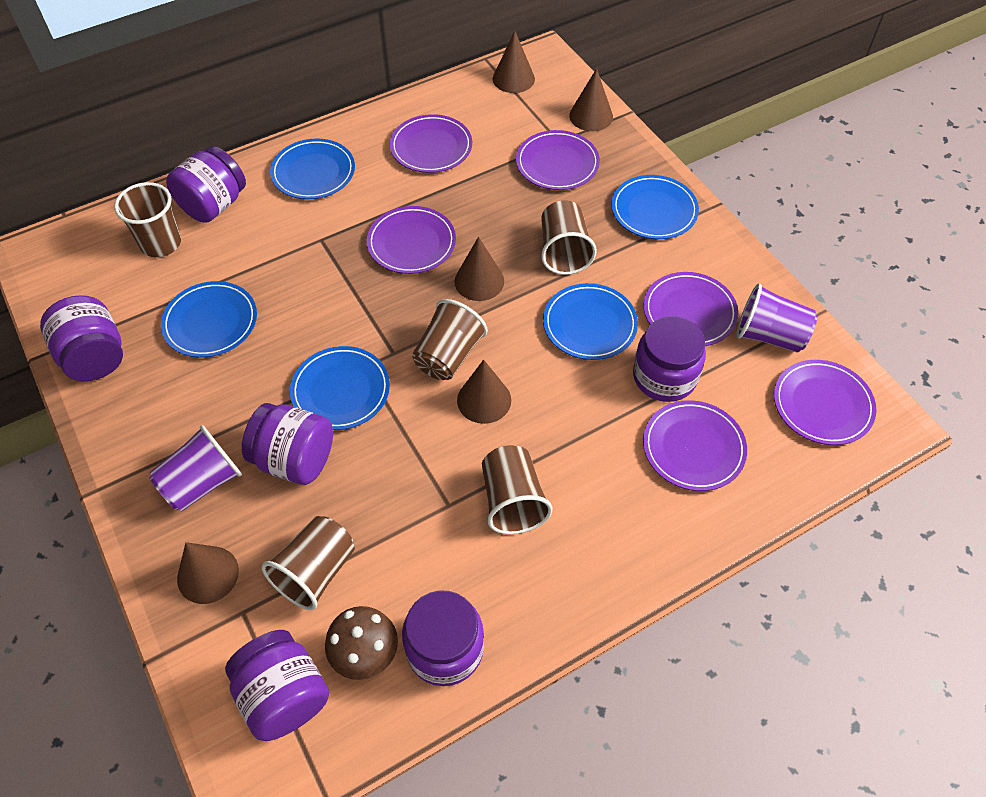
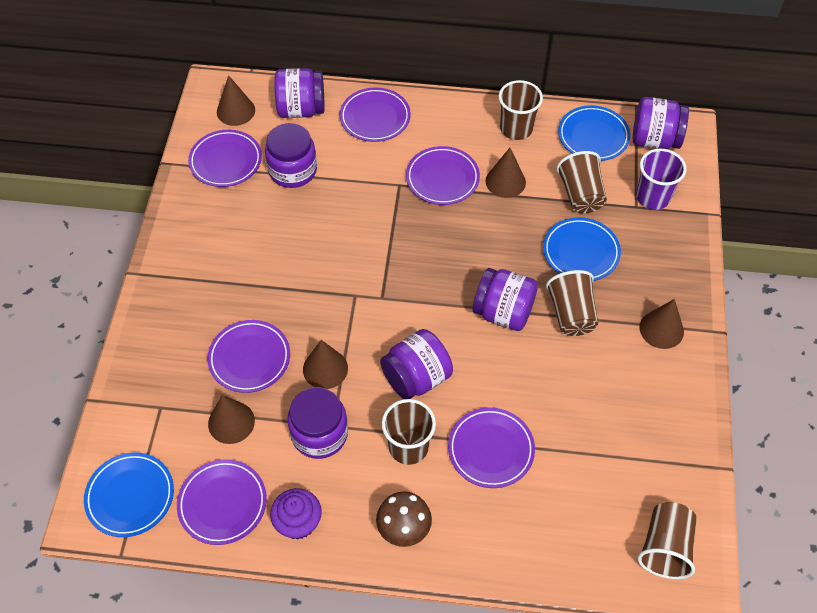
blue plate: [161,281,257,358] [270,139,355,199] [290,346,390,430] [543,283,638,360] [611,175,699,239] = 5 -> [84,452,174,537] [543,217,621,281] [558,105,631,161] = 3
purple cup: [149,425,242,511] [736,284,817,353] = 2 -> [636,149,687,210] = 1
purple cupcake: none = 0 -> [270,488,322,539] = 1

